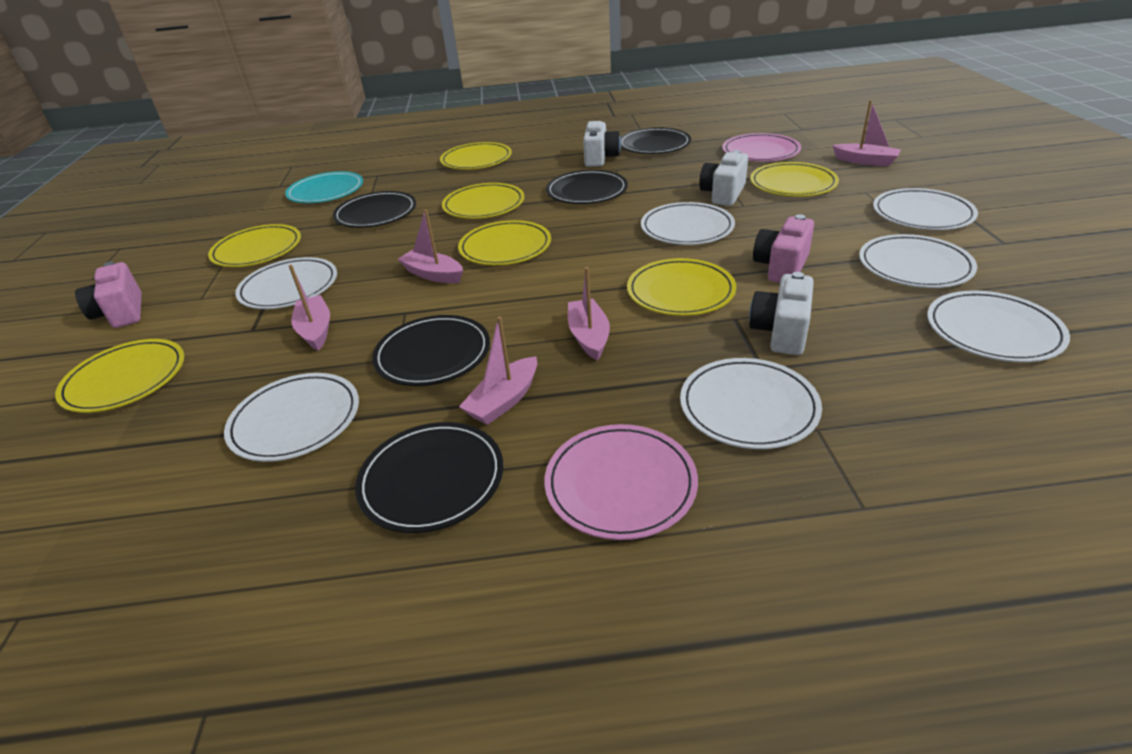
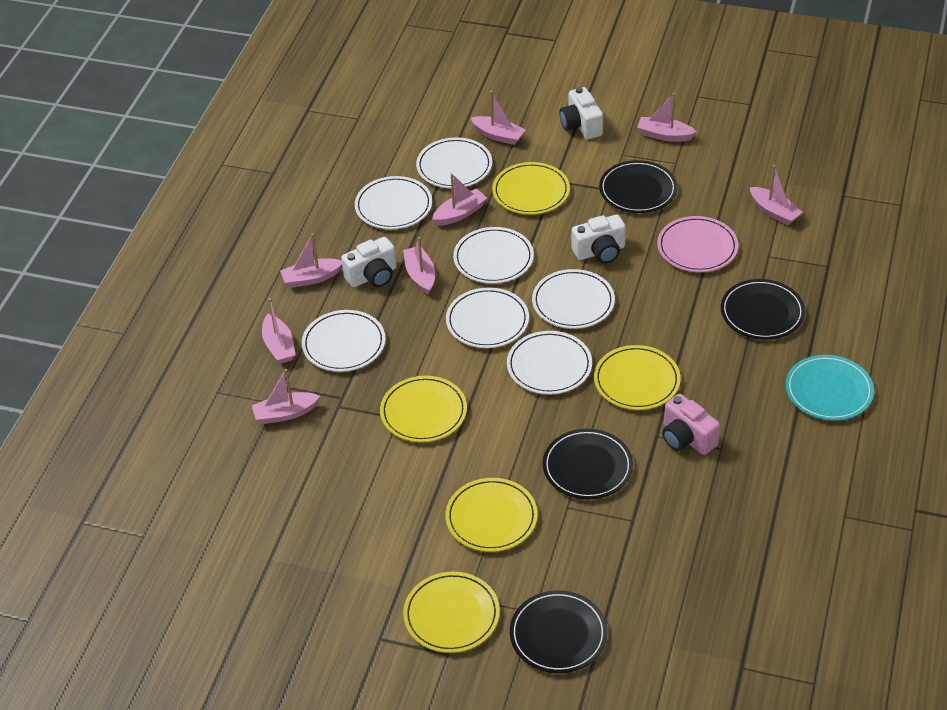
black plate: [333,191,416,228] [355,422,503,533] [372,315,490,386] [546,170,628,204] [620,127,691,154] = 5 -> [510,590,607,673] [543,429,633,499] [599,160,677,213] [721,279,805,340] = 4
pink boat: [289,265,330,351] [398,210,463,283] [459,316,537,425] [568,267,610,361] [832,100,901,166] = 5 -> [252,369,320,424] [262,298,296,364] [280,233,342,288] [403,237,435,295] [432,173,487,226] [471,91,526,145] [637,93,697,142] [750,165,803,225] = 8
pink camera: [75,261,142,328] [753,214,814,283] = 2 -> [662,394,720,455] = 1
pink plate: [544,424,698,540] [722,133,801,162] = 2 -> [657,216,738,272] = 1
yellow plate: [55,339,184,413] [208,224,301,267] [440,142,512,170] [442,183,524,219] [458,220,551,265] [627,258,736,316] [750,162,839,197] = 7 -> [380,376,467,442] [403,572,500,653] [445,478,538,552] [492,162,570,215] [594,345,681,410] = 5

